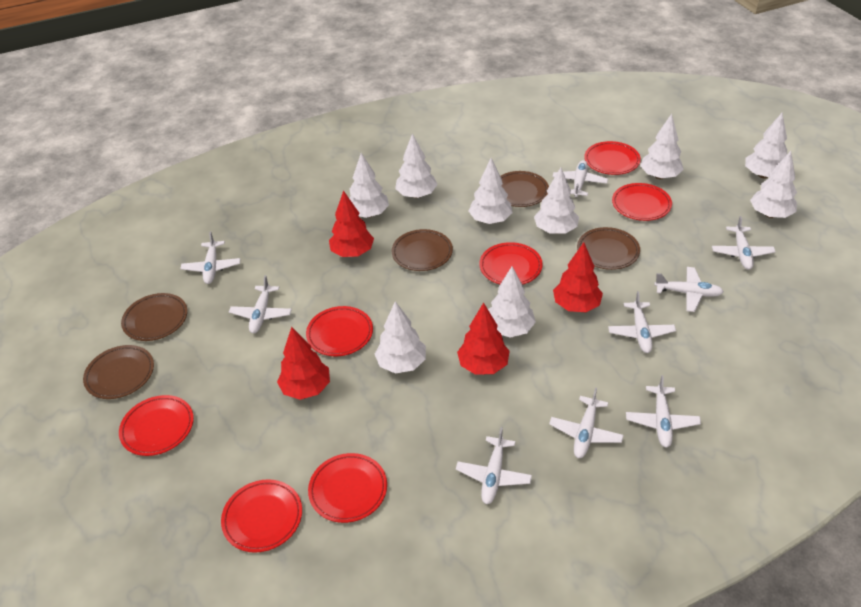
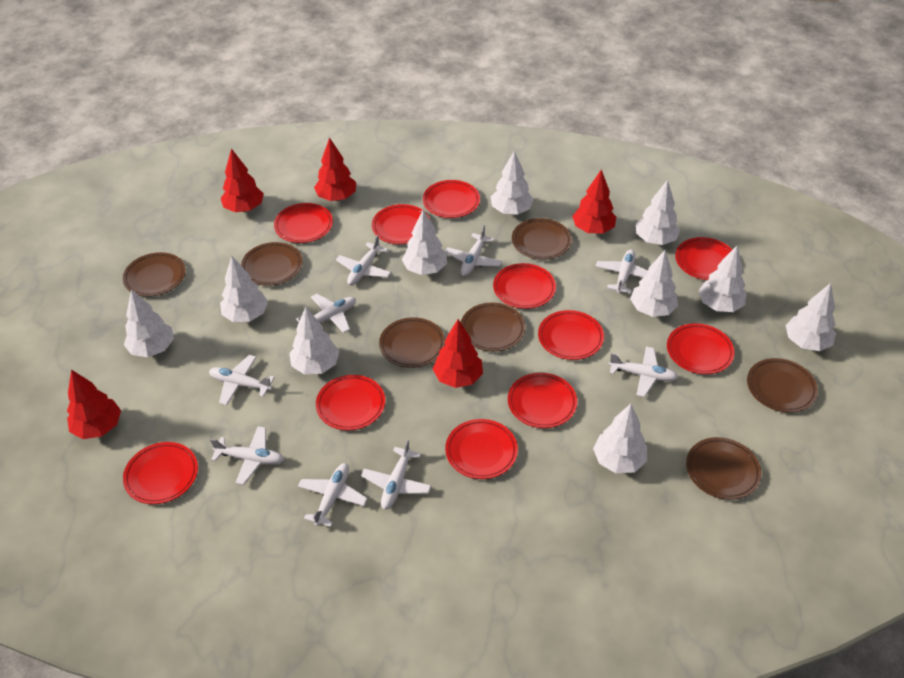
brown plate: [83,345,154,399] [121,293,188,341] [391,229,453,271] [500,171,549,207] [577,227,640,270] = 5 -> [123,252,186,297] [241,242,303,286] [379,317,445,368] [461,303,525,351] [512,218,572,260] [686,437,761,500] [747,358,818,413] = 7
red plate: [119,395,194,456] [221,479,302,553] [306,306,373,356] [308,453,387,523] [479,242,543,285] [584,141,641,175] [612,183,672,221] = 7 -> [123,442,198,504] [274,203,333,243] [316,375,385,430] [372,204,430,244] [423,180,480,218] [445,419,518,479] [493,263,556,309] [508,373,577,428] [538,310,604,360] [667,323,735,374] [675,237,732,280] = 11
red tree: [277,327,330,400] [329,190,374,257] [457,302,509,375] [553,242,603,312] = 4 -> [67,370,121,439] [221,149,264,212] [314,137,356,201] [433,319,483,388] [572,169,616,234] = 5
white tree: [349,153,389,218] [375,301,426,374] [395,133,438,198] [469,158,513,224] [488,267,536,338] [534,168,579,234] [640,114,684,179] [745,113,787,179] [750,151,797,218] = 9 -> [124,289,174,357] [220,256,268,322] [289,307,339,374] [402,210,447,275] [491,151,534,215] [593,404,647,473] [630,250,678,317] [636,180,680,245] [698,246,746,312] [786,283,836,351] = 10

